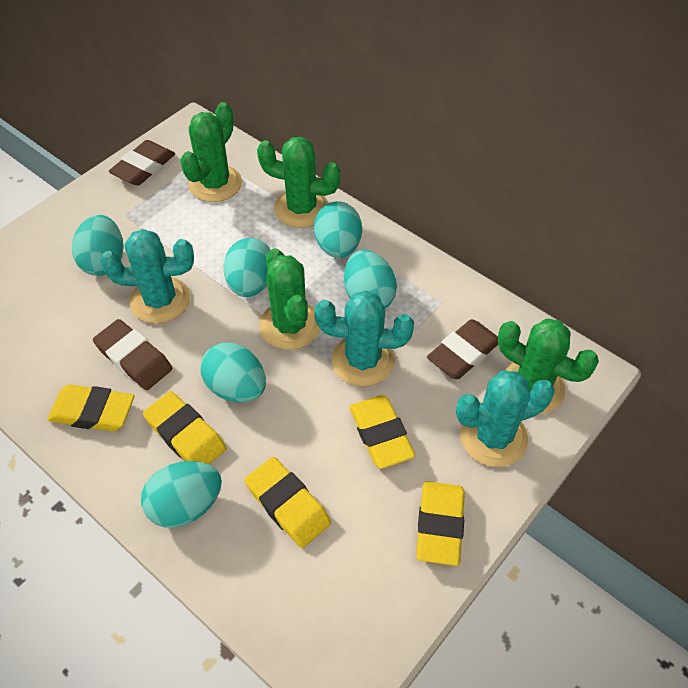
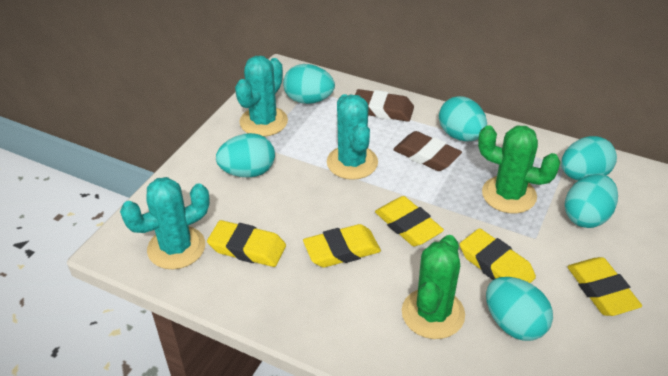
brown eraser: [93,319,172,390] [109,140,175,186] [427,319,498,379] = 3 -> [355,89,414,122] [393,131,462,171] = 2
green cactus: [180,102,242,202] [257,137,341,228] [259,248,320,350] [498,319,599,415] = 4 -> [402,235,465,339] [478,125,561,214] = 2

